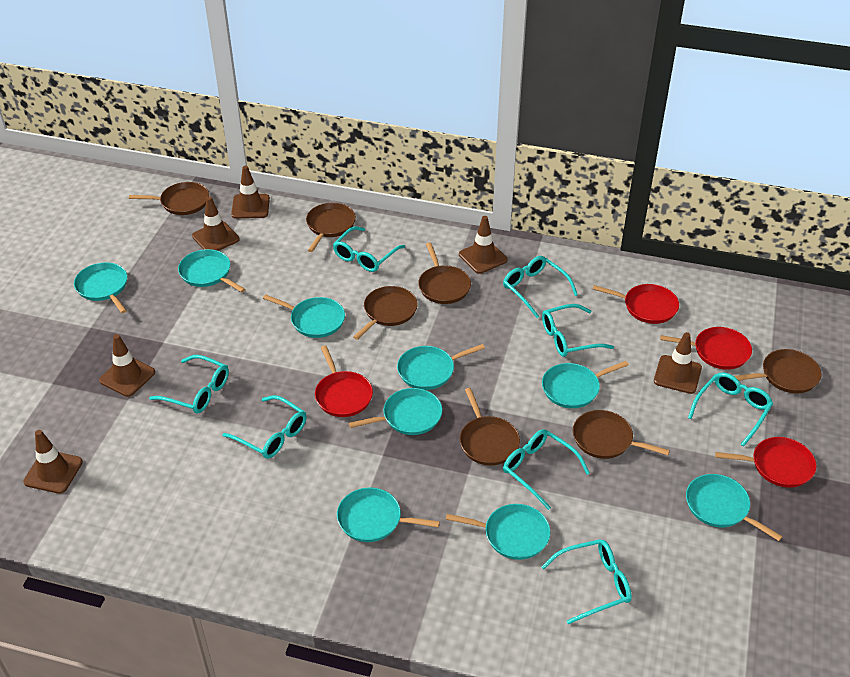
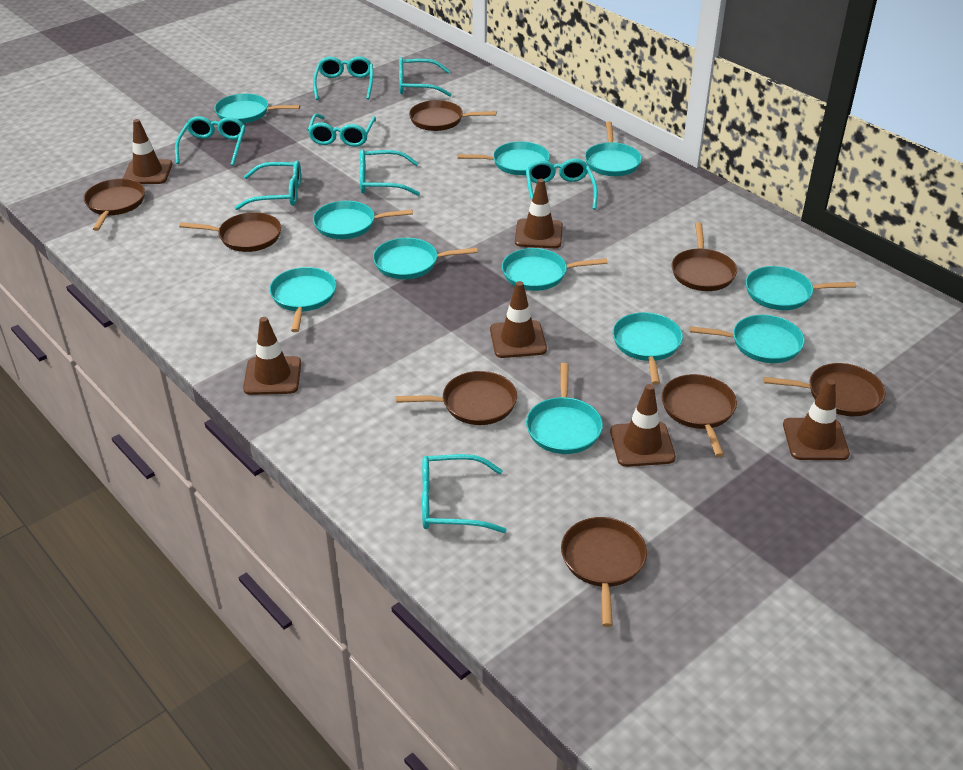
brown pan: [129,182,209,215] [306,203,356,252] [353,286,418,340] [418,243,471,304] [460,388,520,466] [573,410,670,459] [734,349,822,393] = 7 -> [84,179,145,231] [179,212,281,252] [396,371,517,425] [409,100,496,131] [561,517,647,627] [661,374,737,457] [672,222,737,291] [763,363,886,416] = 8
red pan: [315,346,373,417] [593,284,679,324] [660,327,752,370] [715,437,817,488] = 4 -> none = 0
turquoise pan: [74,262,127,313] [178,249,245,292] [263,294,345,338] [337,488,440,542] [349,388,442,435] [397,344,485,390] [446,504,550,560] [542,361,629,408] [686,474,783,541] = 9 -> [214,94,300,124] [269,267,336,332] [313,201,413,239] [373,238,477,279] [457,142,550,175] [502,248,608,291] [526,363,603,454] [585,121,642,176] [613,312,683,385] [689,315,805,363] [746,266,856,310] = 11

